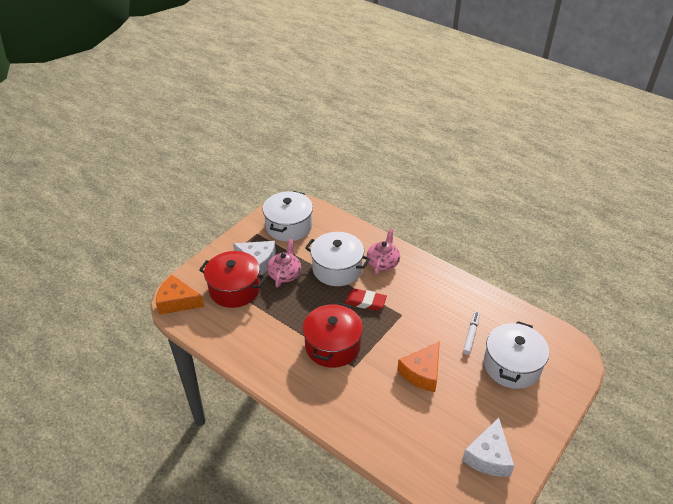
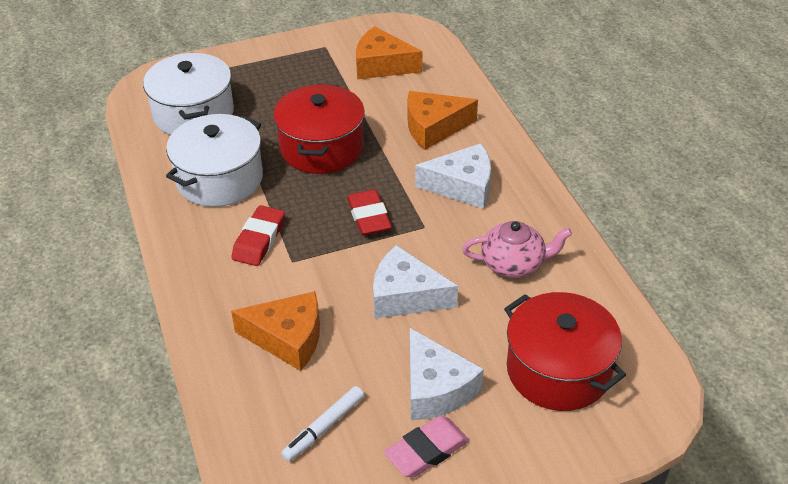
orange cheese: [156,275,204,315] [397,341,440,392] = 2 -> [231,291,320,371] [356,26,422,79] [407,91,478,150] = 3
pink eraser: none = 0 -> [384,416,470,478] = 1
pink teapot: [267,239,301,288] [367,229,400,275] = 2 -> [462,221,572,278] = 1
red eraser: [345,289,387,311] = 1 -> [231,205,285,266] [347,189,392,235] = 2
white cheese: [233,241,276,275] [462,418,514,477] = 2 -> [373,245,458,319] [410,328,484,420] [415,143,491,209] = 3
white pot: [263,191,313,242] [305,232,370,286] [484,321,549,389] = 3 -> [143,53,234,135] [166,114,263,207] = 2

